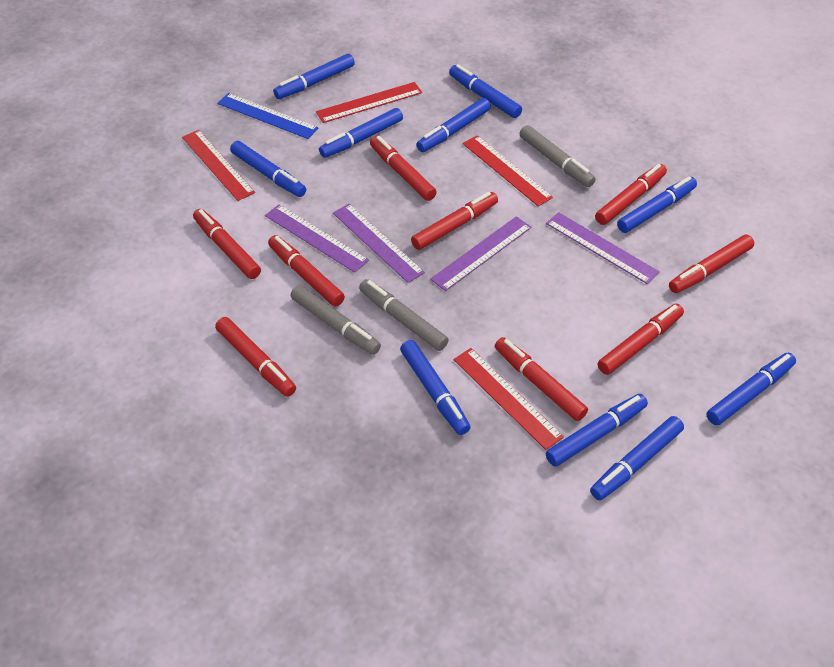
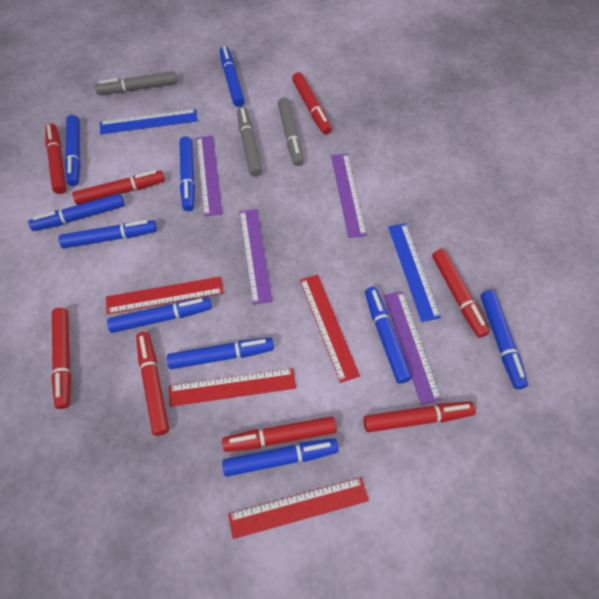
blue ruler: [217,93,319,139] = 1 -> [100,109,198,134] [388,223,441,322] = 2
red marker: [193,209,261,279] [215,317,296,397] [268,235,345,306] [370,136,437,201] [411,192,498,250] [495,337,588,421] [595,164,667,225] [598,304,684,375] [669,235,754,293] = 9 -> [45,123,66,194] [51,308,71,409] [72,170,165,205] [136,332,169,436] [222,416,337,452] [292,72,332,135] [363,401,476,432] [432,249,489,338] = 8

